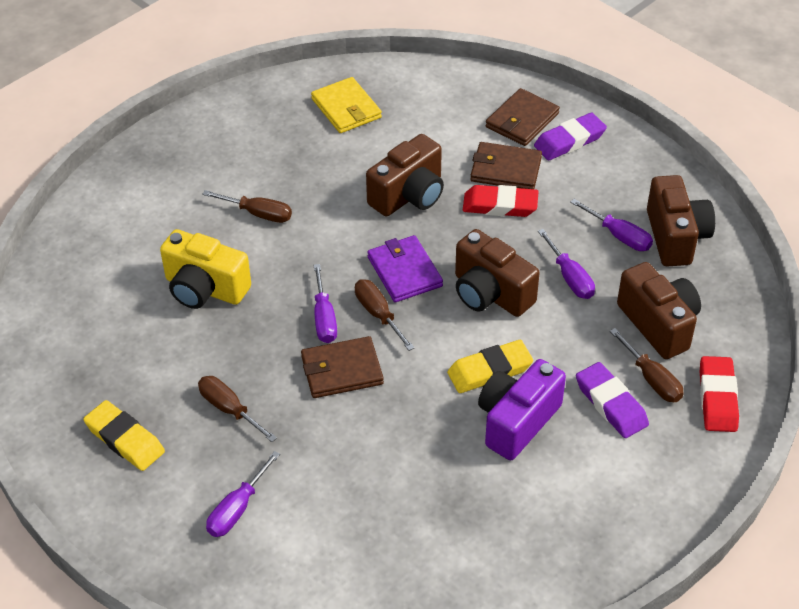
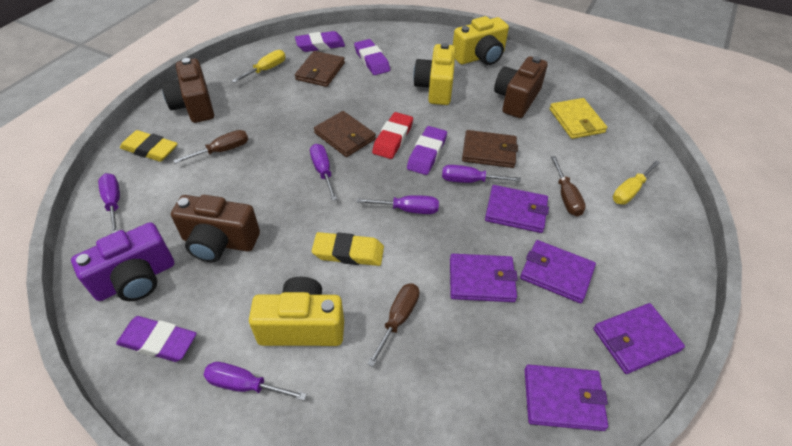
brown camera: [366,134,444,216] [455,229,540,317] [617,262,701,359] [647,175,715,267] = 4 -> [162,58,214,123] [171,195,260,262] [494,56,548,118] = 3
brown screwdriver: [198,376,277,442] [202,190,292,223] [355,279,414,351] [610,328,684,402] = 4 -> [173,130,248,164] [367,283,419,367] [551,156,586,217] = 3
purple eraser: [534,113,607,160] [576,362,649,438] = 2 -> [116,316,197,362] [295,31,345,52] [354,39,390,75] [407,126,447,175] = 4
purple screwdriver: [206,451,280,537] [314,264,337,343] [538,229,595,299] [570,199,653,251] = 4 -> [98,173,120,233] [203,362,307,401] [310,144,337,201] [357,195,439,214] [442,165,521,183] = 5
purple wallet: [367,235,443,302] = 1 -> [450,254,518,302] [485,185,549,233] [520,240,596,303] [525,365,608,431] [593,303,685,374] = 5
red eraser: [463,185,539,217] [700,356,739,432] = 2 -> [372,112,413,159] = 1
yellow camera: [160,229,251,309] = 1 -> [249,277,344,346] [413,43,456,105] [453,16,509,65] = 3
yellow screwdriver: none = 0 -> [232,50,286,83] [613,160,660,204] = 2

